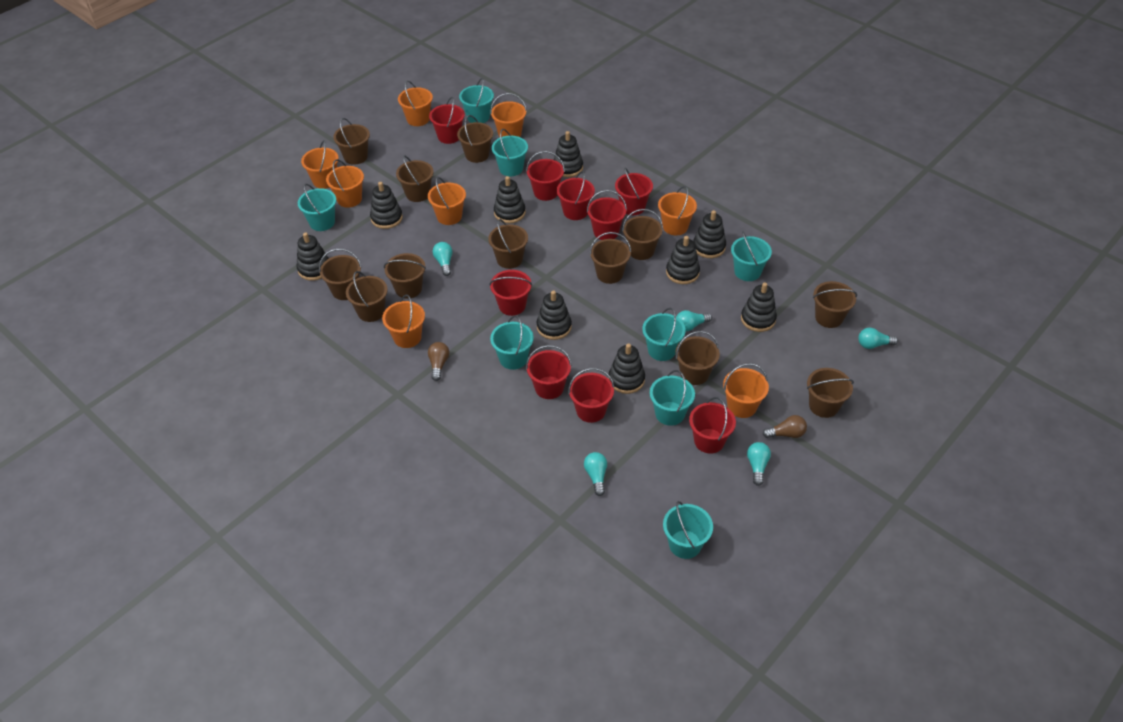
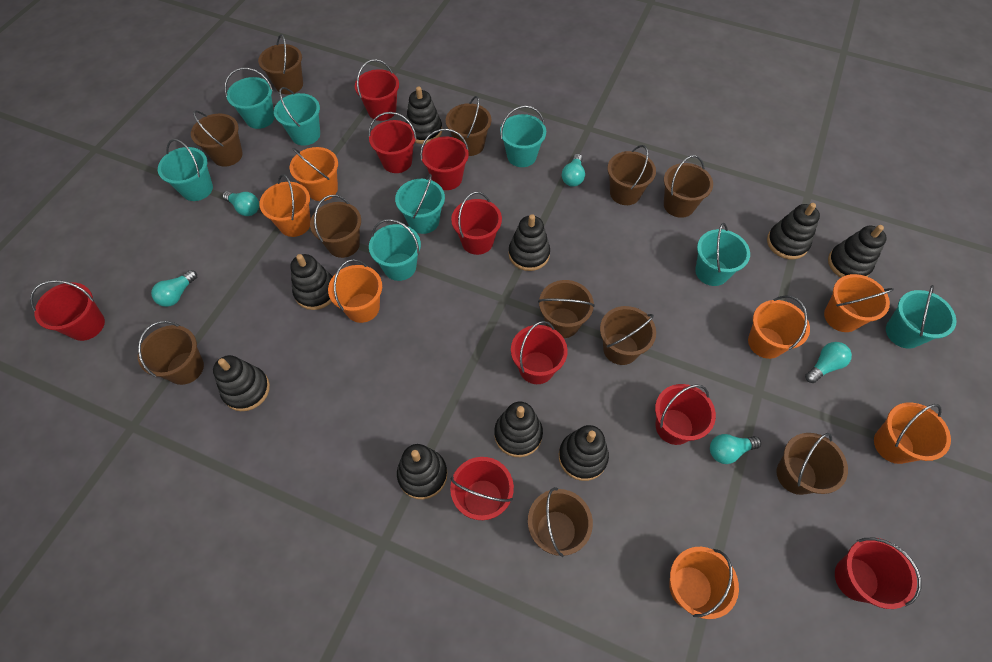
brown bucket: [319,249,362,300] [333,118,370,165] [346,271,388,322] [384,253,426,299] [396,155,434,202] [457,115,493,163] [488,219,528,269] [590,232,631,284] [622,209,663,260] [675,331,720,385] [807,368,854,418] [813,281,857,328] = 12 -> [138,321,204,385] [191,110,243,167] [258,34,303,94] [310,195,361,258] [446,96,491,156] [528,487,593,557] [538,280,595,338] [600,306,656,365] [607,145,656,205] [664,155,713,218] [776,433,848,495] = 11
brown light bulb: [428,342,449,381] [763,415,807,438] = 2 -> none = 0
orange bucket: [301,140,339,189] [326,159,364,208] [382,295,425,348] [398,81,433,126] [428,177,466,225] [490,93,527,137] [658,186,697,235] [723,363,769,418] = 8 -> [259,174,311,237] [290,147,338,201] [328,259,382,323] [669,547,739,619] [748,295,810,359] [824,274,894,332] [874,402,951,464] = 7

